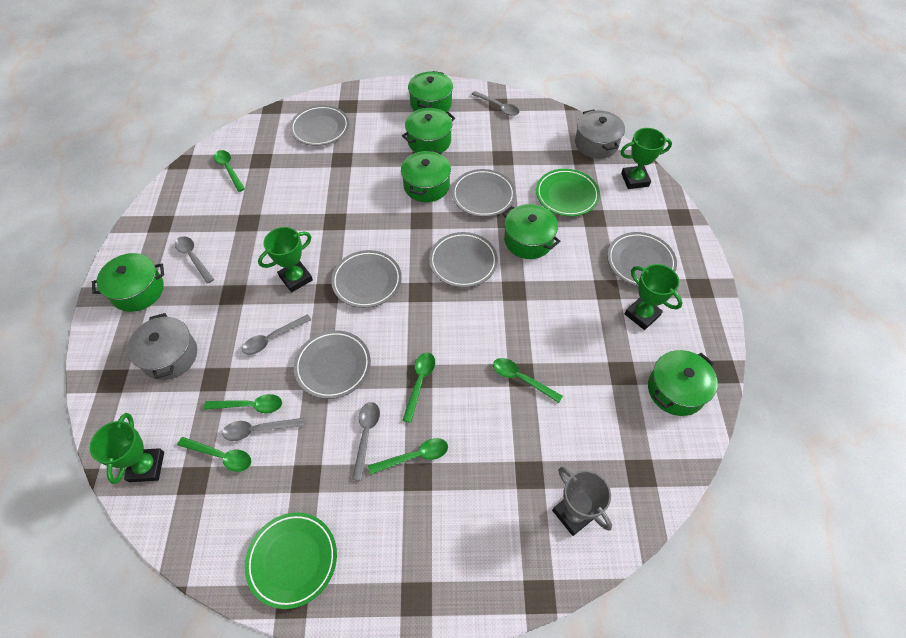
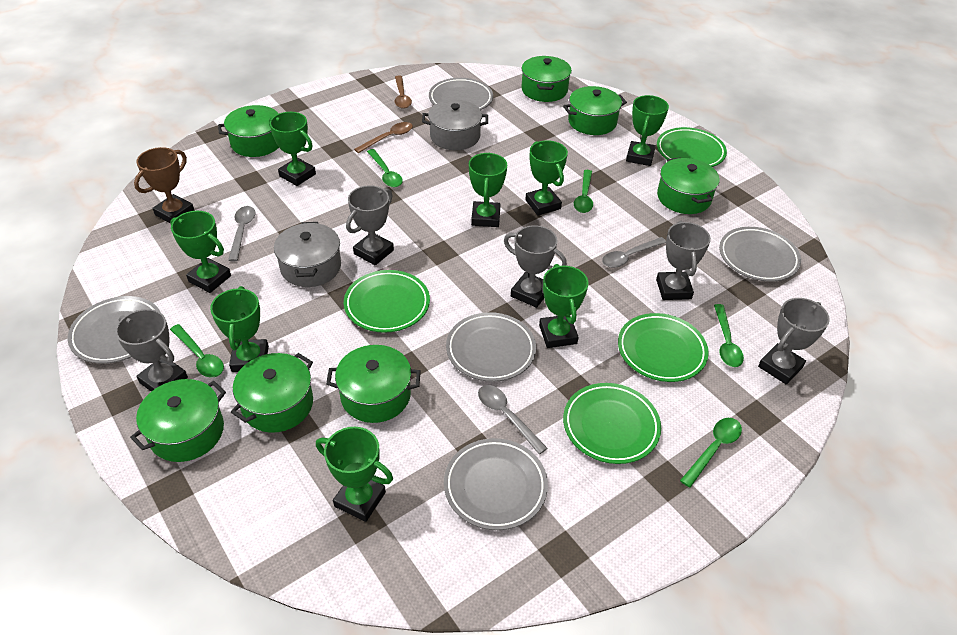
brown spoon: none = 0 -> [354,122,413,153] [395,75,412,109] = 2
brown trophy: none = 0 -> [134,147,195,224] = 1
green plate: [245,512,337,609] [536,169,600,216] = 2 -> [344,270,430,333] [563,383,661,464] [618,313,709,382] [657,127,727,167] = 4
green pot: [92,253,164,312] [401,150,451,202] [402,108,455,153] [408,71,453,112] [502,204,560,259] [648,350,718,416] = 6 -> [130,379,226,462] [218,105,279,157] [231,353,313,433] [326,345,421,423] [521,56,572,102] [563,86,627,135] [657,157,720,214] = 7
green spoon: [177,437,251,472] [204,394,282,413] [214,150,245,192] [368,438,448,475] [402,353,435,423] [493,358,563,403] = 6 -> [170,324,224,378] [367,149,403,187] [574,170,593,213] [680,418,742,488] [714,304,744,367] = 5
green trophy: [90,413,164,484] [258,227,313,292] [621,128,672,189] [625,264,682,330] = 4 -> [170,211,231,293] [210,286,269,372] [269,112,316,186] [316,427,393,522] [469,152,507,227] [525,140,568,216] [539,264,588,348] [626,95,669,166] = 8
grey plate: [290,105,349,146] [294,330,371,399] [331,250,402,308] [429,232,498,288] [452,169,515,217] [607,232,677,286] = 6 -> [68,296,160,364] [429,78,493,110] [444,438,548,530] [446,312,536,382] [719,227,801,282] = 5
grey spoon: [175,236,214,284] [222,418,304,441] [242,314,311,355] [352,402,380,481] [471,91,519,116] = 5 -> [228,206,256,261] [478,385,548,454] [602,237,666,268] = 3
grey trophy: [552,467,612,536] = 1 -> [115,309,188,392] [346,185,394,265] [504,225,567,308] [656,221,711,300] [758,298,830,385] = 5

